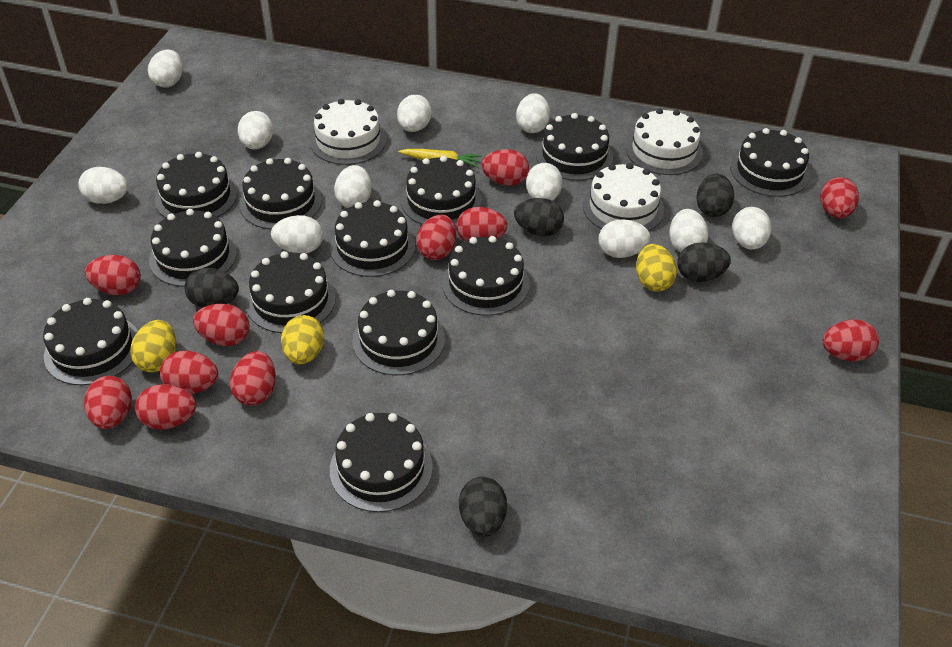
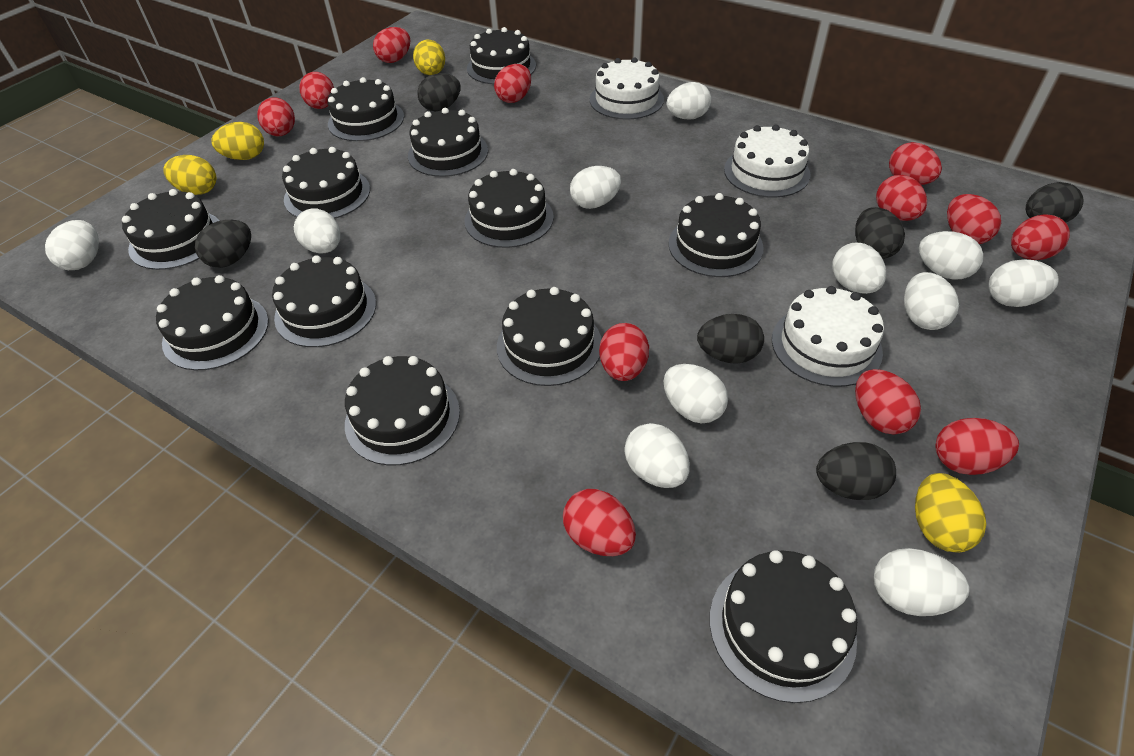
black egg: [184,268,239,308] [459,477,507,537] [514,198,564,236] [677,243,731,282] [696,174,734,217] = 5 -> [195,220,251,268] [417,73,460,111] [697,314,764,364] [816,442,896,500] [855,207,905,259] [1026,182,1083,222] = 6
red egg: [84,376,132,429] [85,255,141,295] [135,384,196,430] [160,350,218,394] [193,304,250,346] [230,351,276,406] [416,215,456,260] [456,207,507,241] [481,149,529,186] [820,177,859,218] [823,319,879,361] = 11 -> [257,97,295,136] [300,72,334,109] [373,27,410,63] [494,64,531,103] [563,489,636,556] [599,323,649,381] [855,369,921,435] [876,175,927,221] [889,142,942,185] [935,418,1019,475] [947,194,1001,244] [1011,214,1070,260] = 12
yellow carrot: [398,149,481,167] = 1 -> none = 0
yellow egg: [130,320,176,372] [281,315,324,364] [636,244,677,292] = 3 -> [163,155,216,195] [211,122,264,160] [413,40,445,75] [915,473,986,553] = 4

